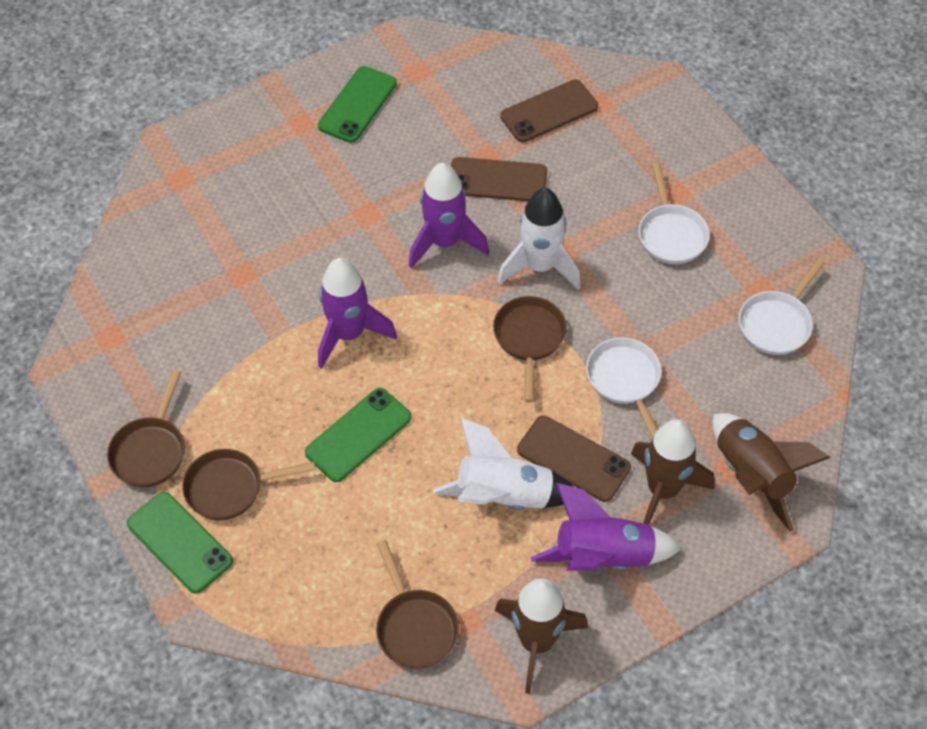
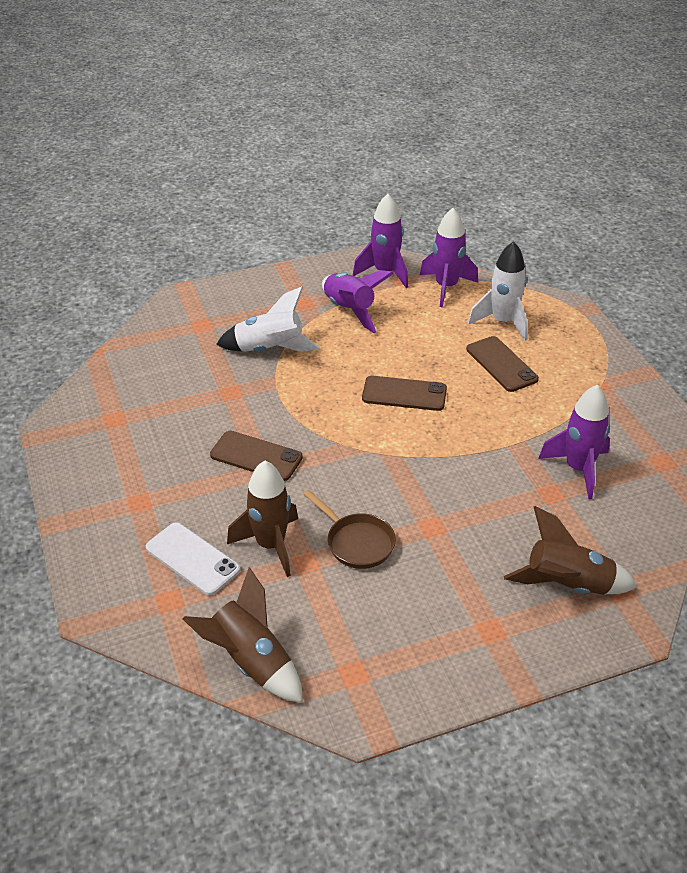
brown pan: [107,370,185,487] [182,449,316,520] [376,540,459,669] [493,296,567,402] = 4 -> [303,490,396,569] = 1
green phone: [127,492,233,594] [305,388,412,482] [318,66,397,143] = 3 -> none = 0
purple rocket: [318,258,397,369] [409,163,489,269] [531,483,681,571] = 3 -> [322,270,394,333] [353,194,408,288] [420,208,478,307] [538,385,610,499] = 4
white pan: [586,337,661,439] [639,162,710,264] [739,258,825,355] = 3 -> none = 0
white phone: none = 0 -> [146,522,240,595] = 1

